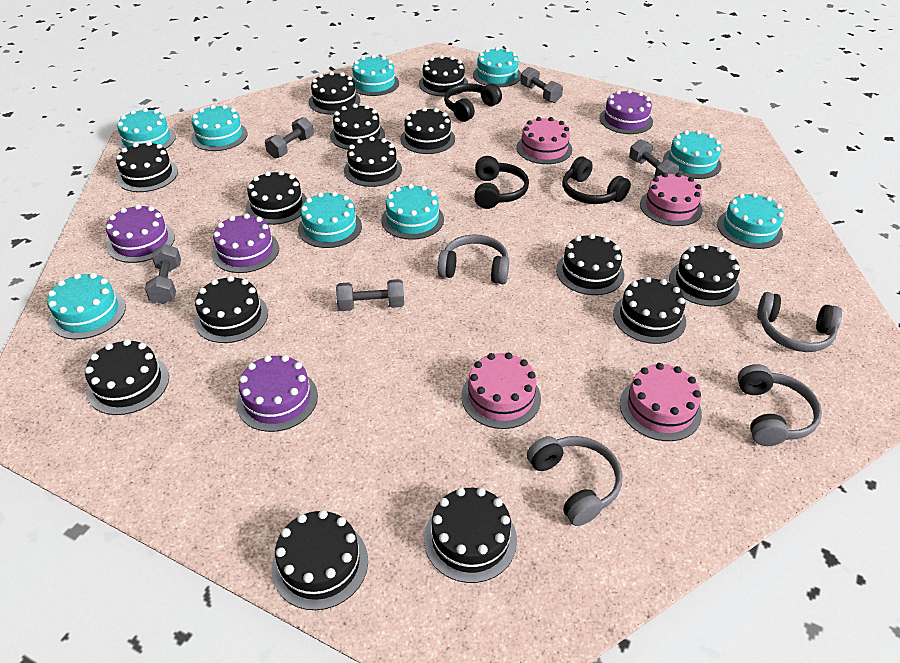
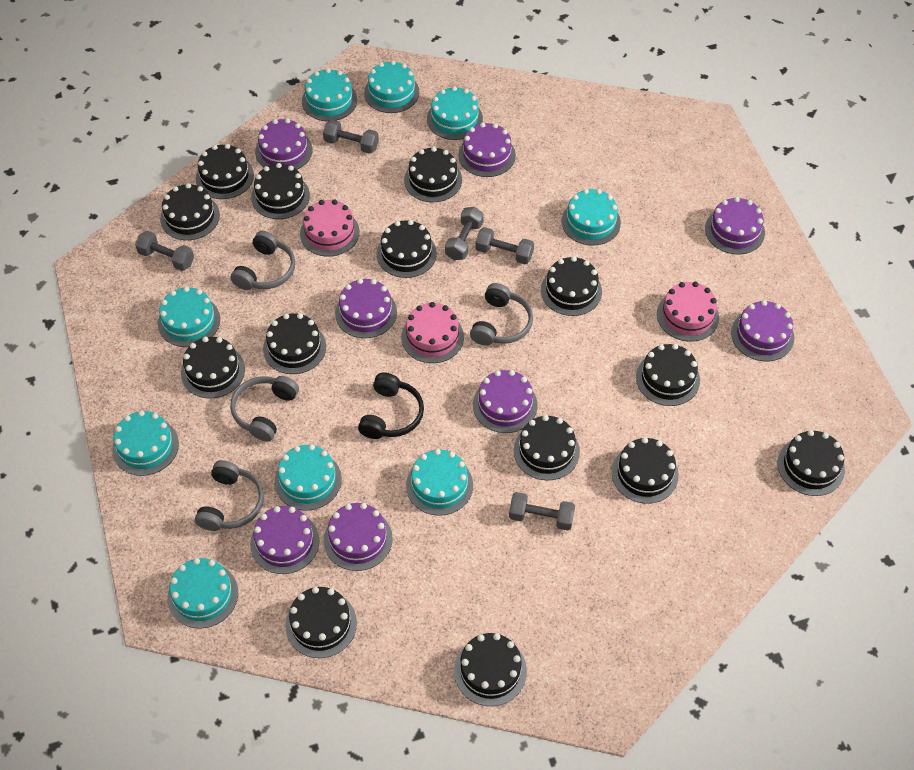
black headphones: [444,83,502,122] [475,156,529,209] [562,157,631,204] = 3 -> [358,373,424,439] = 1
pink cake: [461,352,541,429] [516,117,572,164] [620,363,702,441] [640,172,703,226] = 4 -> [300,199,360,257] [401,302,464,363] [657,282,719,342] = 3
purple cake: [106,204,175,263] [212,213,279,273] [237,355,318,432] [599,89,653,134] = 4 -> [250,506,319,574] [255,118,312,170] [324,503,393,571] [335,278,397,338] [458,123,516,177] [473,370,538,433] [705,197,765,254] [731,300,794,361] = 8

